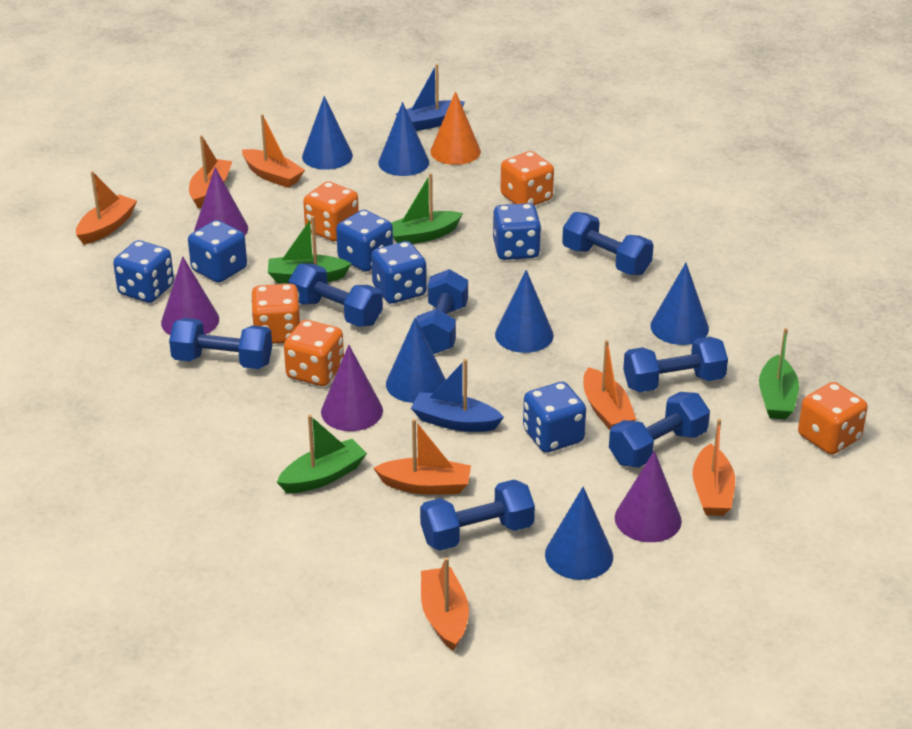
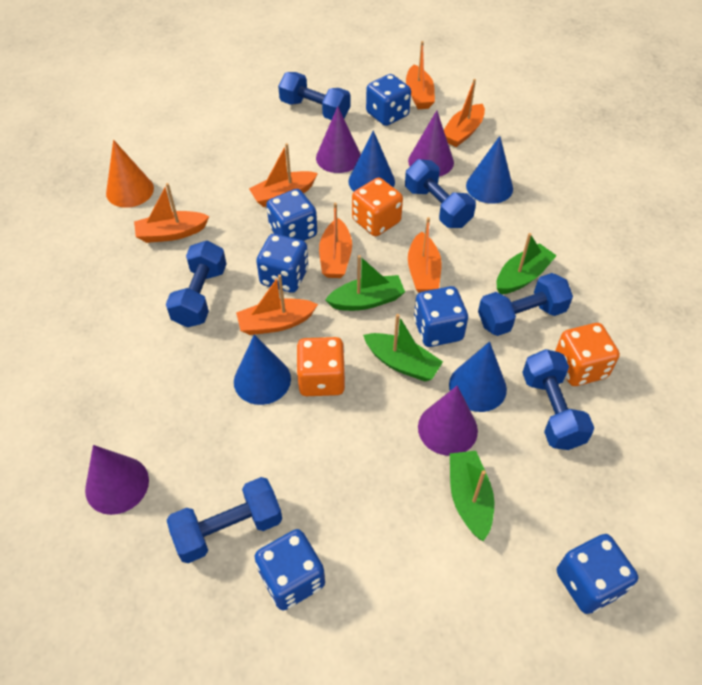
blue boat: [396,64,465,131] [411,359,504,432] = 2 -> none = 0
blue cone: [302,96,353,170] [378,102,429,176] [386,318,446,403] [495,270,554,353] [545,487,613,580] [650,263,709,345] = 6 -> [234,334,291,405] [348,130,395,192] [449,342,507,412] [466,136,513,204] = 4
blue dumbbell: [169,318,272,369] [288,264,383,327] [416,269,468,354] [420,479,535,551] [562,212,654,275] [609,392,710,468] [623,337,728,392] = 7 -> [166,241,226,327] [167,477,282,563] [278,72,351,120] [405,159,476,228] [478,273,573,336] [522,349,594,450] = 6
orange dice: [251,284,300,344] [284,320,344,386] [303,181,359,241] [500,151,554,206] [798,382,868,455] = 5 -> [296,337,346,396] [352,178,403,236] [555,323,620,386] = 3

